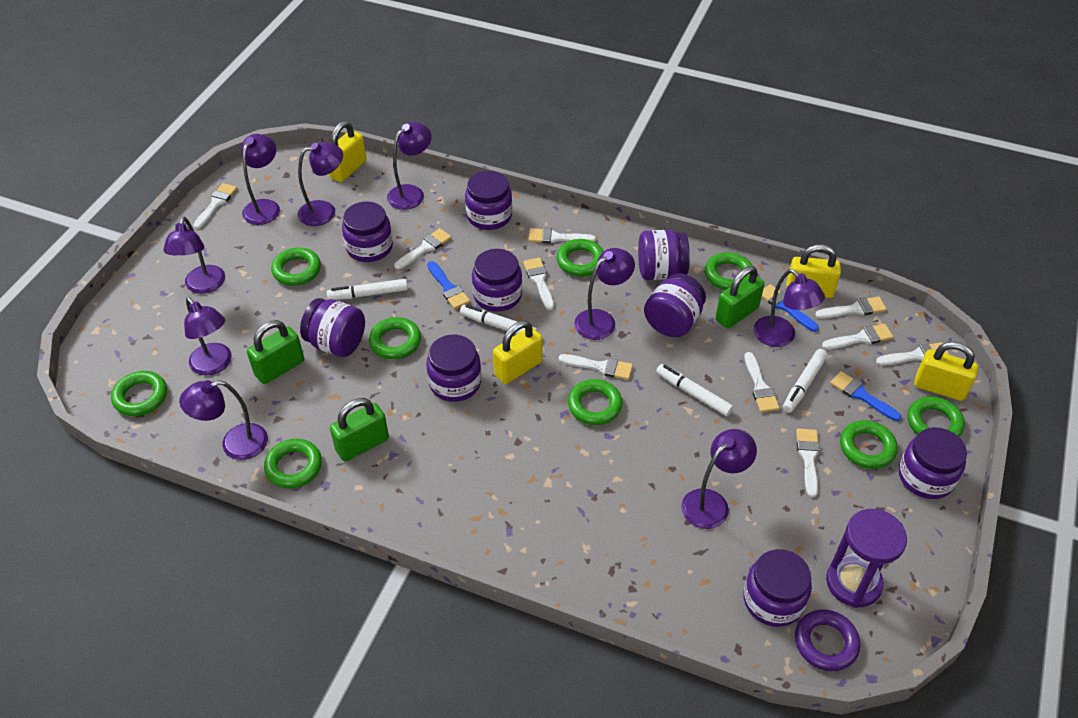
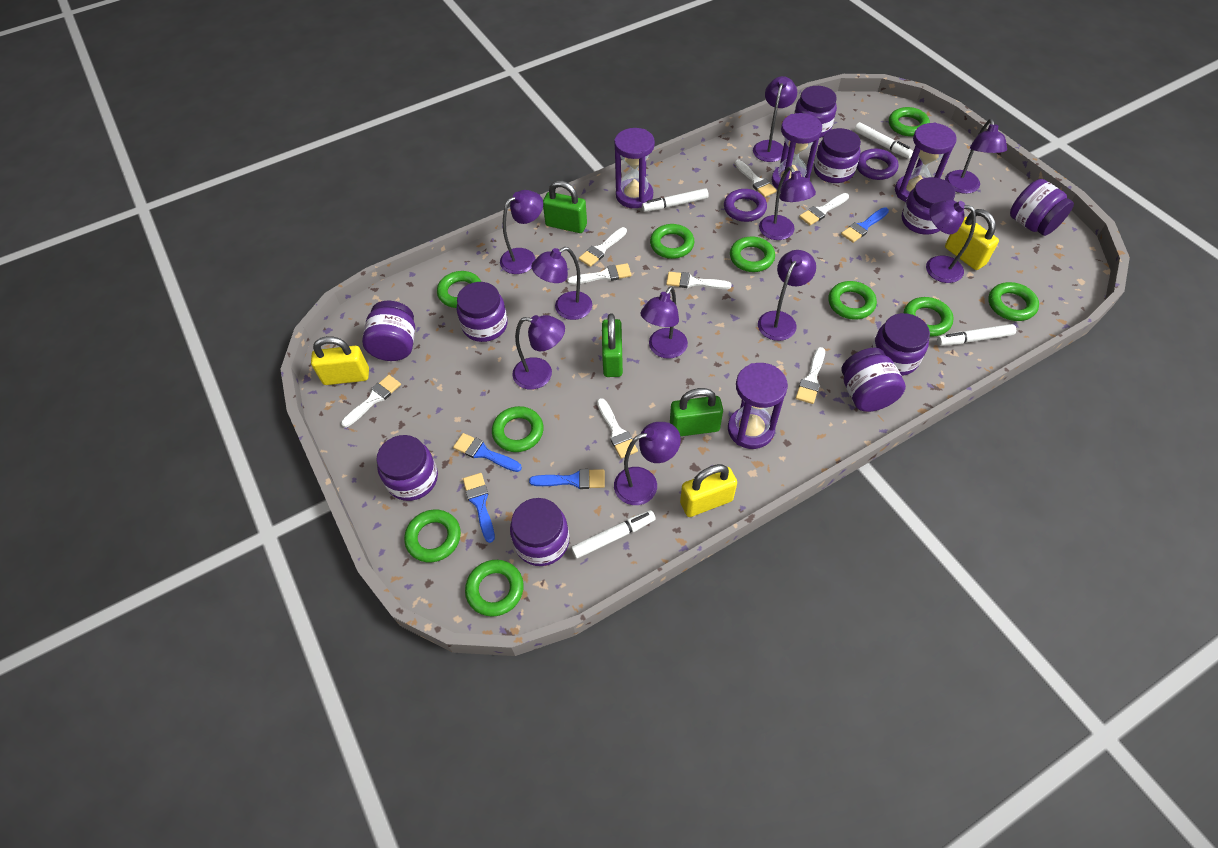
blue brush: [427,261,470,309] [762,284,819,332] [830,371,901,421] = 3 -> [453,433,522,472] [463,473,495,543] [529,469,605,489] [841,207,889,243] = 4
green ring: [111,371,167,416] [264,439,322,489] [271,248,321,286] [369,317,421,359] [557,239,604,276] [568,379,623,425] [705,252,753,290] [840,420,898,469] [908,396,965,437] = 9 -> [404,509,461,562] [437,271,481,308] [465,560,524,617] [492,406,544,452] [650,224,694,259] [730,236,775,272] [828,281,877,320] [889,107,930,136] [904,297,953,337] [988,282,1039,321] = 10
purple hourglass: [826,509,907,608] = 1 -> [614,128,655,208] [728,363,788,449] [772,113,822,190] [895,122,957,202] = 4
purple jar: [300,298,365,357] [342,201,393,262] [426,335,481,402] [465,171,512,230] [472,249,523,312] [638,230,690,280] [644,273,706,337] [743,549,812,627] [899,427,967,499] = 9 -> [362,301,415,361] [376,435,438,501] [457,282,508,342] [510,498,569,566] [794,86,837,138] [814,128,861,183] [842,348,906,412] [871,313,930,376] [902,177,955,234] [1010,179,1074,236] = 10
purple lamp: [163,216,225,294] [179,380,268,460] [184,297,232,375] [241,134,280,225] [298,142,343,226] [387,122,432,210] [574,248,635,340] [681,429,757,529] [753,269,825,347] = 9 -> [500,190,543,274] [512,315,565,390] [531,247,592,320] [614,422,681,505] [640,286,688,359] [753,76,797,162] [758,250,816,341] [759,167,816,240] [926,200,976,283] [945,119,1007,194] = 10
purple ring: [795,609,860,671] = 1 -> [724,189,767,222] [857,149,898,180] = 2
white brush: [193,183,237,229] [394,228,451,269] [523,258,554,310] [528,228,596,244] [559,354,633,380] [744,352,780,412] [796,429,820,497] [815,297,887,319] [822,324,893,350] [876,342,949,366] = 10 -> [341,375,401,427] [567,263,631,285] [579,227,627,267] [597,398,638,458] [666,272,732,289] [735,160,777,197] [796,347,825,404] [799,193,849,225] = 8
yellow padlock: [329,121,366,182] [493,321,542,384] [786,244,841,298] [914,341,978,401] = 4 -> [311,336,369,385] [680,464,737,517] [945,209,999,270] = 3

